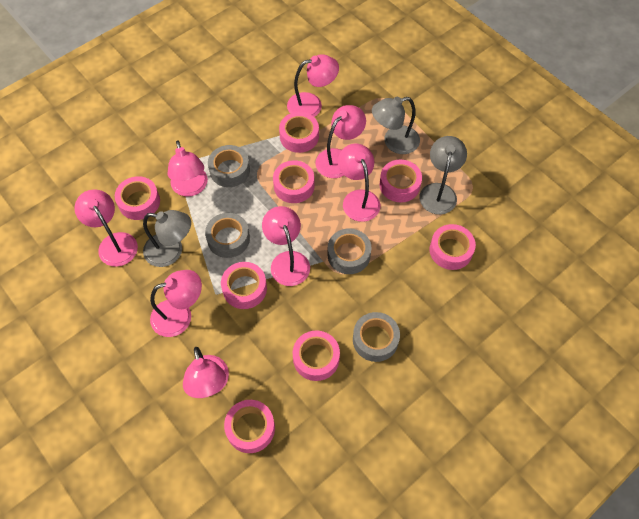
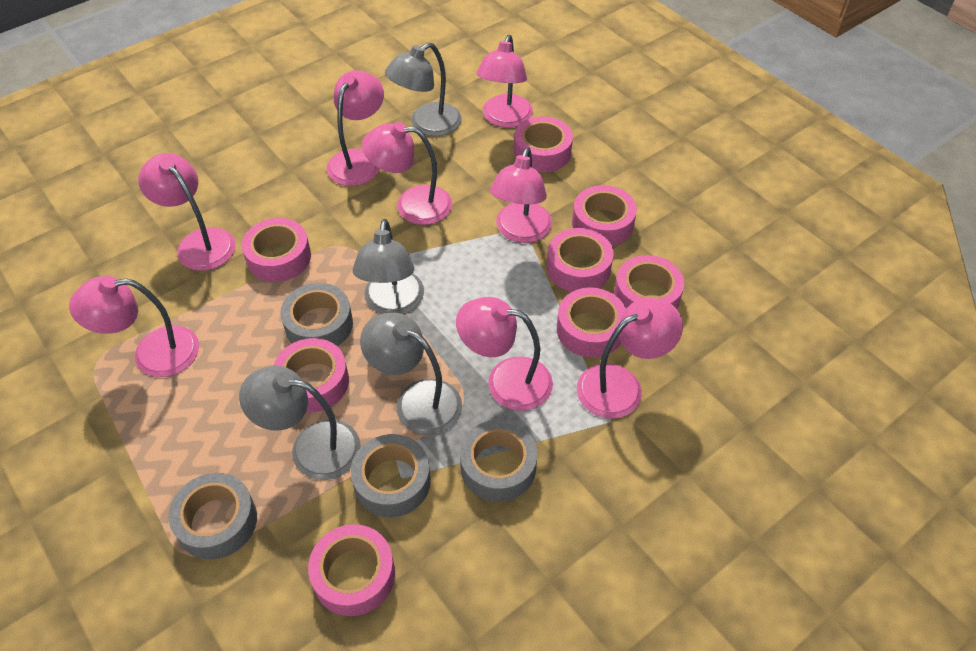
grey lamp: [143,210,191,267] [372,97,420,154] [420,136,467,215] = 3 -> [239,366,361,480] [353,219,424,314] [360,313,462,435] [385,43,462,136] = 4

